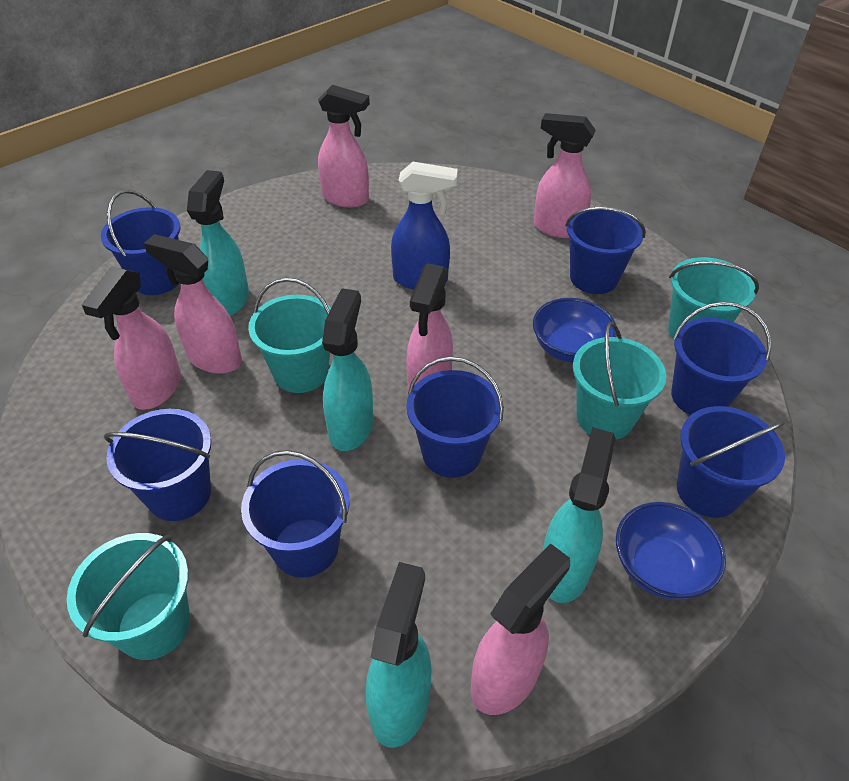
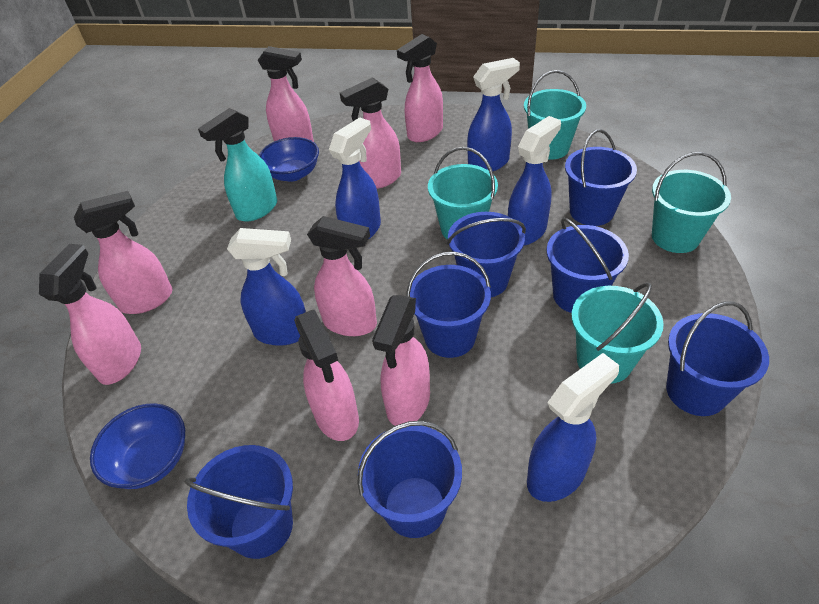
blue spray bottle: [391,162,458,289] = 1 -> [227,228,306,346] [329,117,381,240] [467,58,520,171] [508,116,561,246] [527,353,619,502] = 5
pink spray bottle: [82,267,181,410] [144,234,242,374] [318,85,370,207] [406,263,453,391] [471,543,570,715] [534,113,596,238] = 6 -> [39,244,141,385] [74,191,172,314] [258,46,314,142] [294,310,359,441] [307,216,377,336] [340,77,401,189] [372,295,430,426] [397,34,443,142] = 8
turquoise spray bottle: [187,170,249,316] [322,288,373,451] [366,562,432,748] [542,427,616,603] = 4 -> [198,108,277,222] = 1

